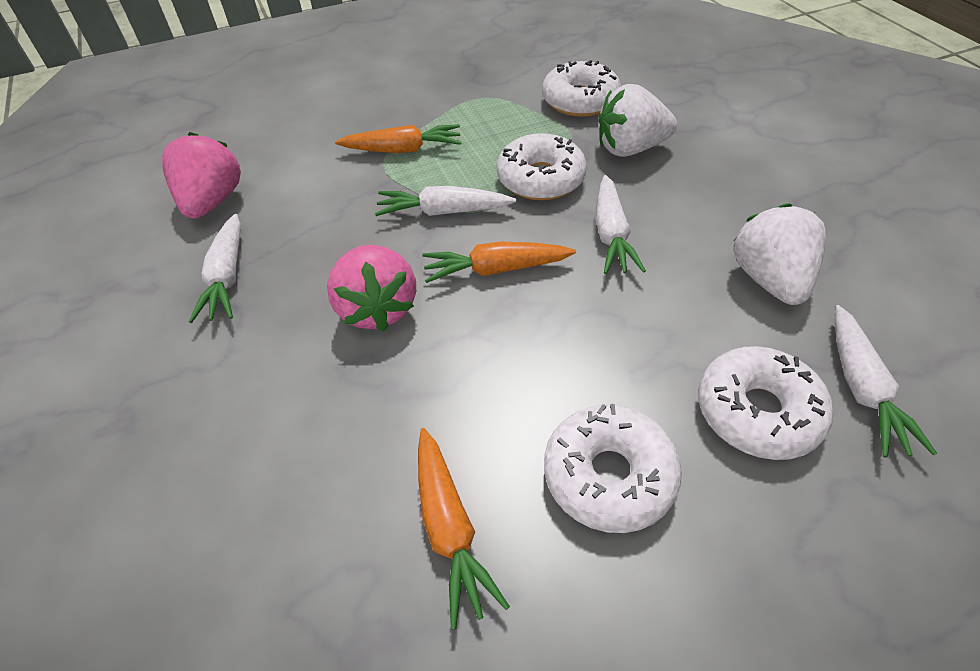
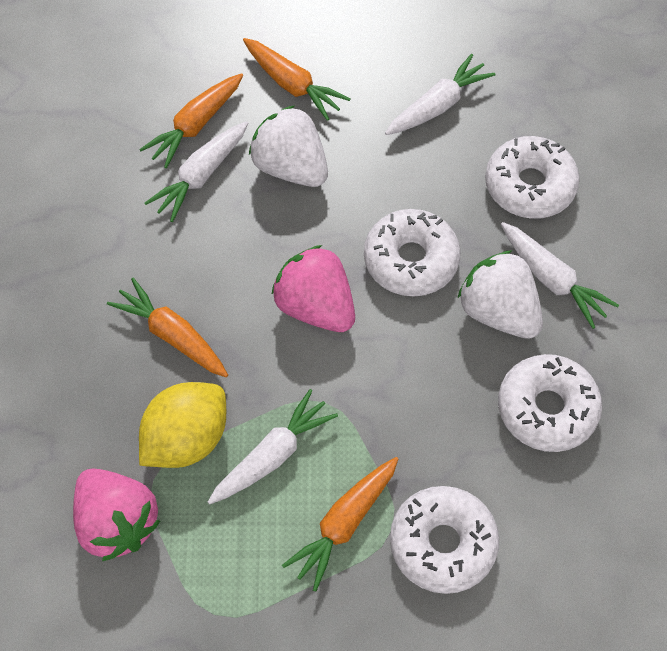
orange carrot: [335,124,461,153] [418,428,510,630] [422,242,576,283] = 3 -> [107,278,228,377] [139,73,243,168] [243,38,350,121] [282,457,398,592] = 4
yellow lemon: none = 0 -> [139,382,226,468] = 1

